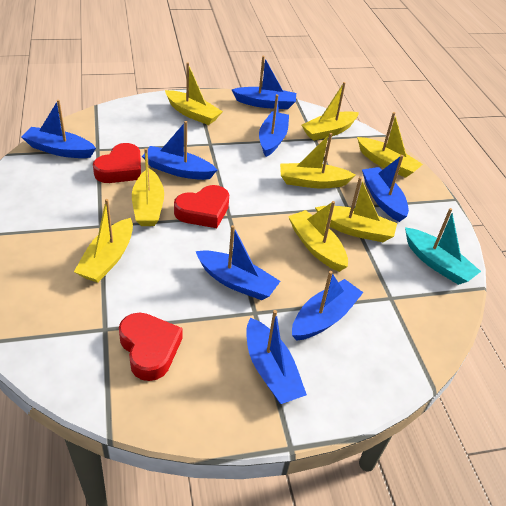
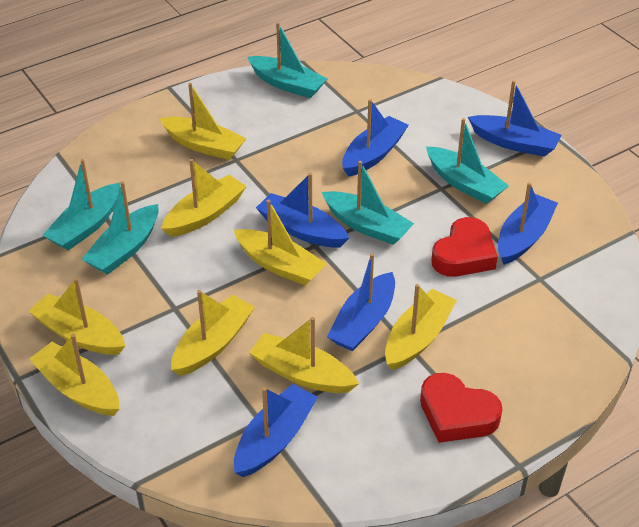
blue boat: [21,100,96,158] [142,121,217,180] [195,225,280,300] [232,56,296,109] [246,310,307,404] [259,94,289,157] [292,271,364,341] [362,155,409,222] = 8 -> [234,384,318,477] [256,173,349,247] [327,253,395,351] [342,99,409,177] [468,80,561,157] [498,182,558,265] = 6
red heart: [93,143,141,183] [119,313,183,381] [174,185,229,228] = 3 -> [420,373,503,443] [432,217,498,277] = 2
turquoise boat: [405,208,481,285] = 1 -> [42,159,120,251] [82,181,159,274] [247,22,327,98] [322,161,414,245] [426,118,509,204] = 5

